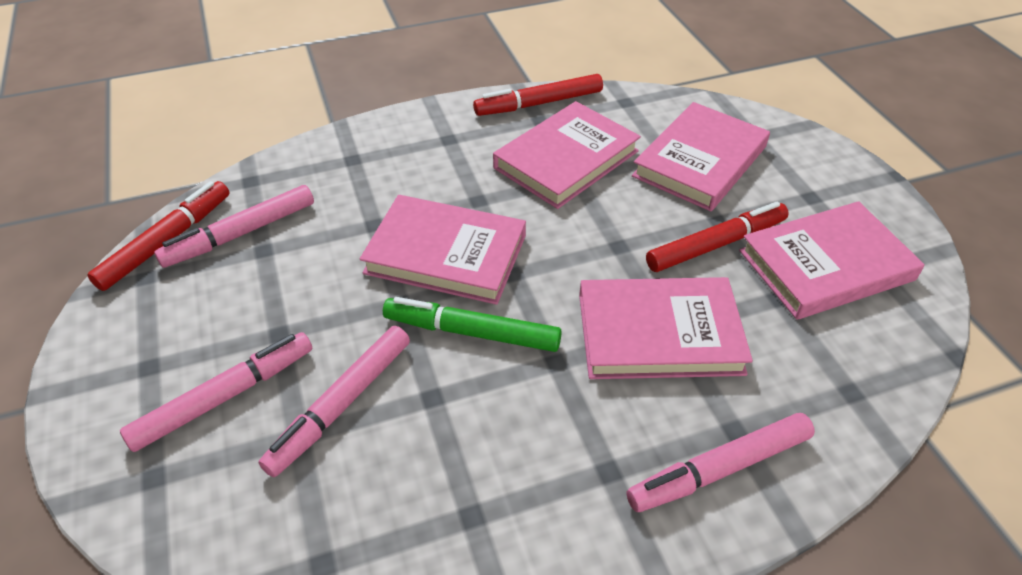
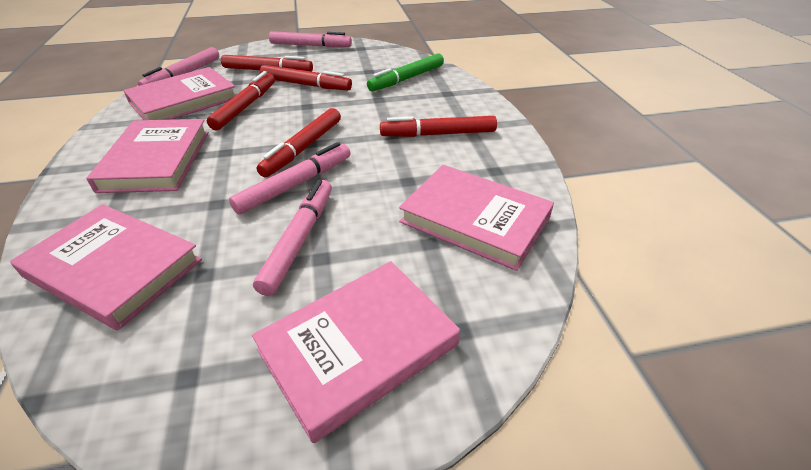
red marker: [87,181,229,291] [473,74,603,116] [646,202,789,272] = 3 -> [207,71,275,130] [221,55,313,72] [256,108,341,178] [260,65,352,90] [380,116,497,137] = 5

